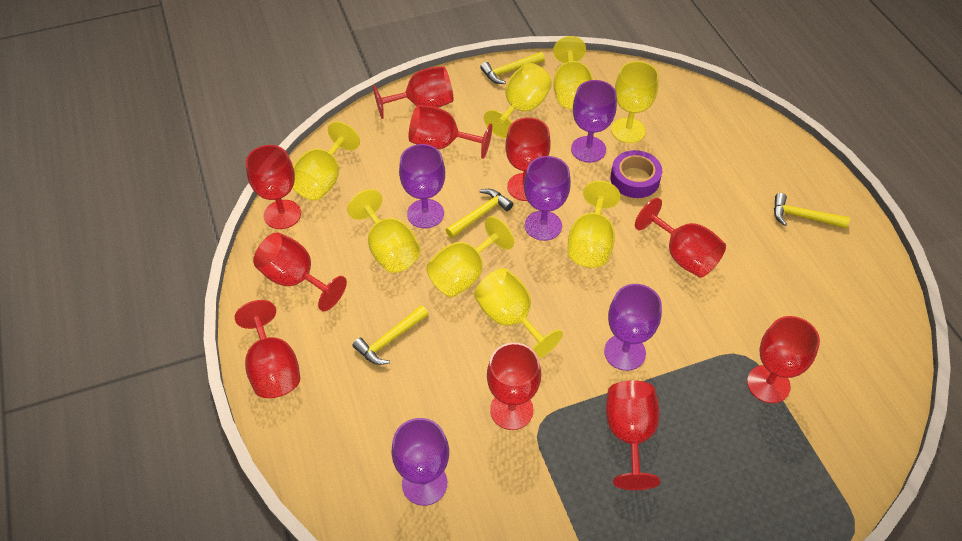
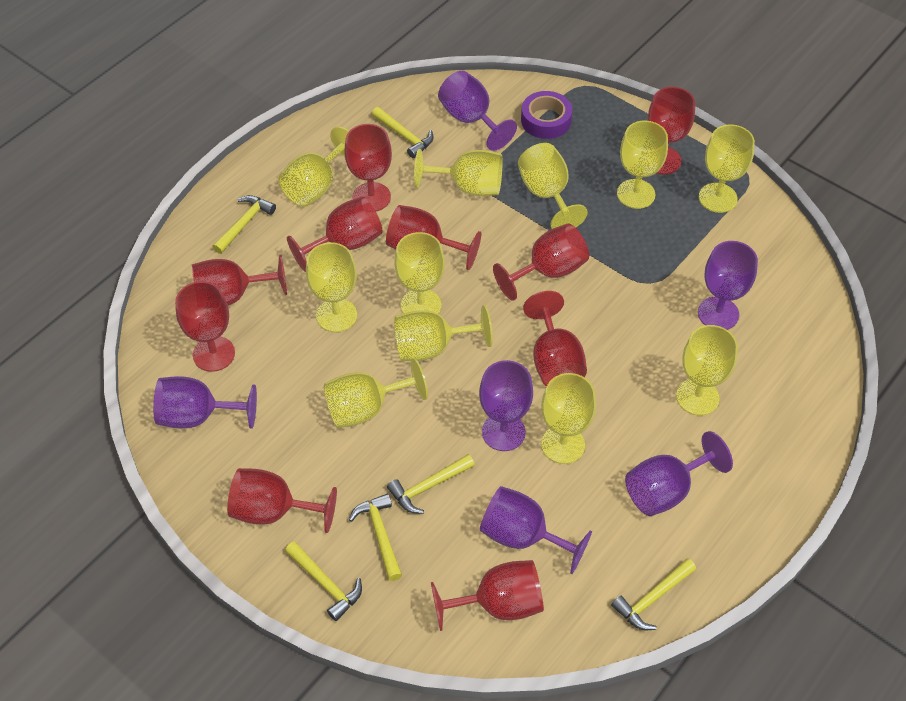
purple goblet: [391,418,449,506] [399,144,445,228] [524,156,571,241] [571,80,617,163] [604,284,662,371] = 5 -> [153,376,257,429] [438,71,517,151] [479,360,533,451] [480,486,592,574] [625,431,733,516] [698,241,758,330] = 6
yellow goblet: [293,121,360,201] [347,189,421,273] [427,216,514,297] [474,268,563,359] [484,63,552,138] [553,36,593,109] [567,181,621,268] [611,61,659,143] = 8 -> [278,127,349,207] [306,242,357,332] [324,358,428,428] [394,232,445,314] [394,305,493,361] [414,149,502,196] [518,143,588,229] [541,373,596,464] [617,121,668,209] [676,325,738,416] [699,124,755,213] = 11
yellow hammer: [352,305,428,365] [446,189,513,238] [480,52,545,84] [774,193,850,228] = 4 -> [212,195,276,254] [285,542,362,621] [349,494,402,581] [372,107,434,158] [387,454,475,514] [611,558,696,630] = 6

